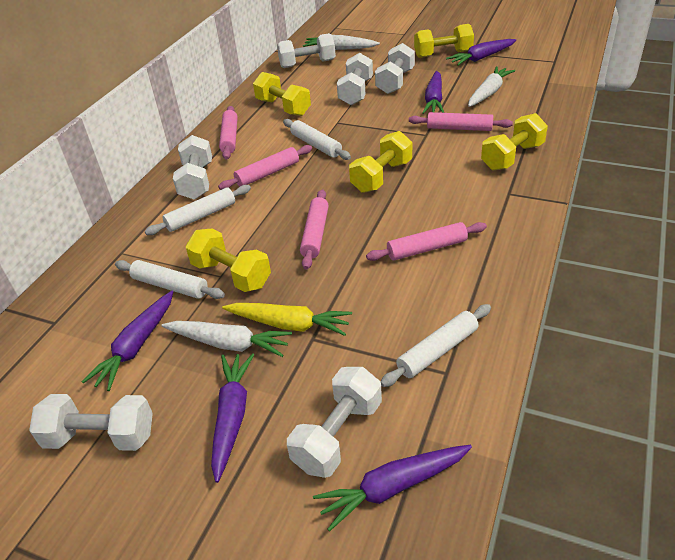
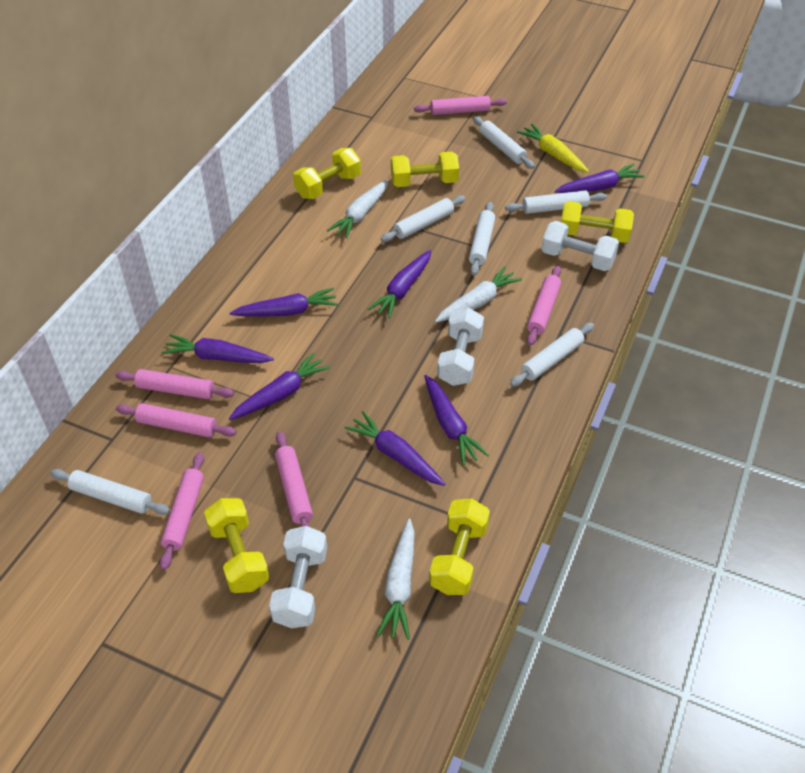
pink rolling pin: [218,145,312,190] [219,106,238,160] [300,189,329,270] [366,222,487,261] [409,112,513,131] = 5 -> [115,369,234,399] [116,403,236,437] [160,452,204,570] [275,432,313,527] [414,96,507,115] [527,266,561,346] = 6
purple carrot: [82,291,173,391] [211,353,254,483] [313,445,472,531] [422,71,444,114] [446,39,516,66] = 5 -> [162,334,274,363] [229,353,330,420] [230,288,338,316] [344,411,445,486] [368,250,431,319] [424,375,489,466] [555,164,645,193] = 7
white dumbbell: [29,394,153,451] [173,135,212,200] [277,33,336,68] [287,367,382,478] [337,53,373,105] [375,43,415,94] = 6 -> [269,526,327,628] [437,307,484,386] [541,221,619,271] = 3
white rolling pin: [115,260,225,299] [145,185,251,235] [283,119,351,160] [381,304,491,387] = 4 -> [50,469,170,515] [381,195,466,242] [469,202,495,275] [473,116,535,169] [505,190,607,214] [510,323,594,387] = 6

